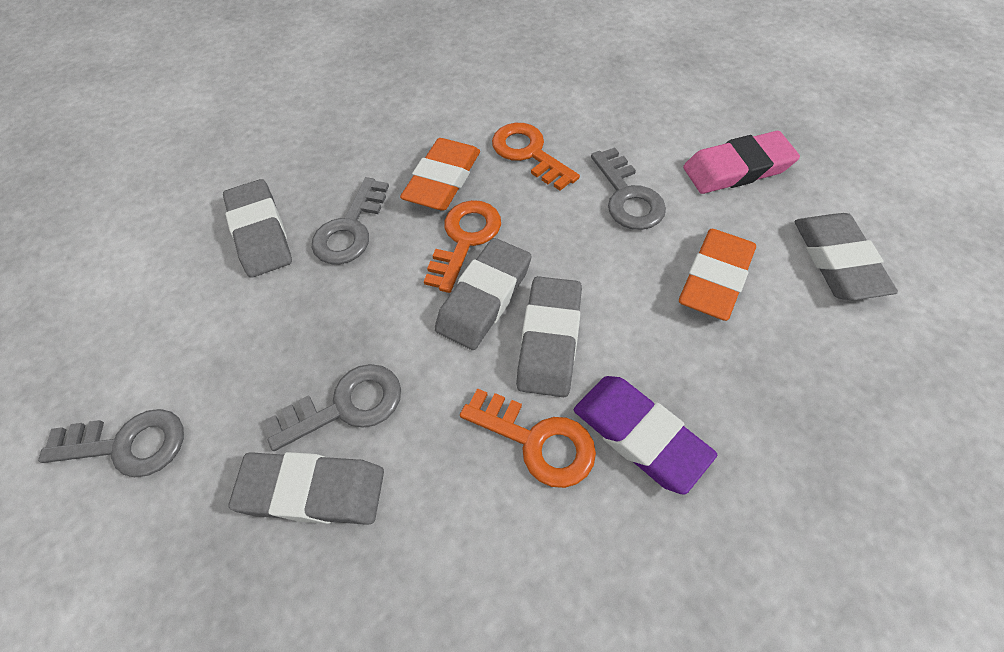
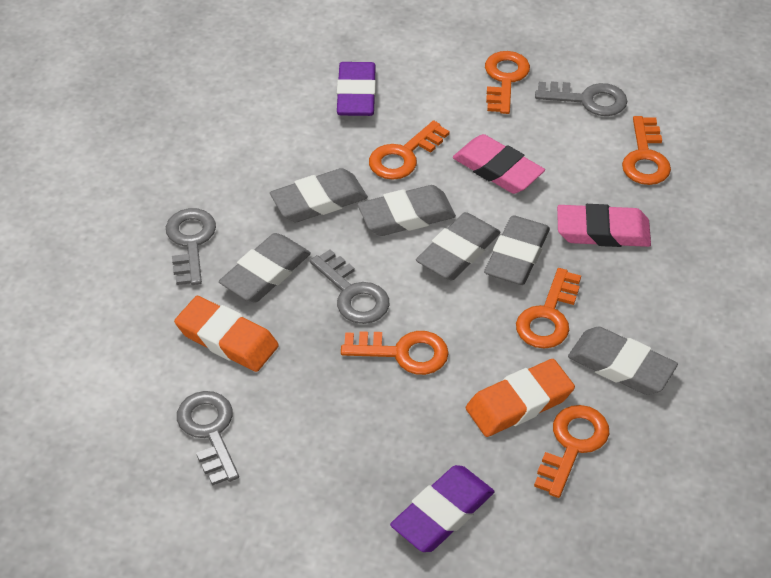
grey eraser: [223,179,292,278] [229,452,384,525] [435,238,532,350] [516,276,582,397] [794,213,898,300] = 5 -> [219,233,311,303] [270,168,368,223] [358,185,456,236] [416,212,501,280] [484,215,550,285] [568,326,678,395] = 6
orange key: [424,200,501,293] [460,388,596,488] [492,123,580,191] = 3 -> [341,331,449,375] [369,120,450,180] [485,51,530,114] [516,268,581,349] [534,405,609,498] [622,116,671,185] = 6
pink eraser: [683,131,800,194] = 1 -> [453,134,545,194] [557,204,651,247] = 2
purple eraser: [574,376,717,494] = 1 -> [337,62,376,116] [390,465,494,552] = 2

